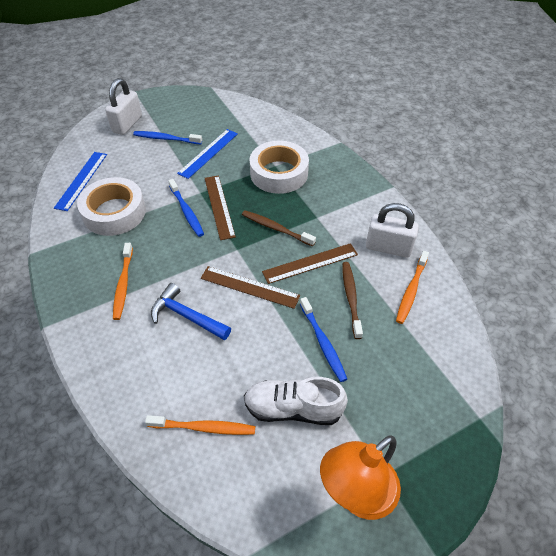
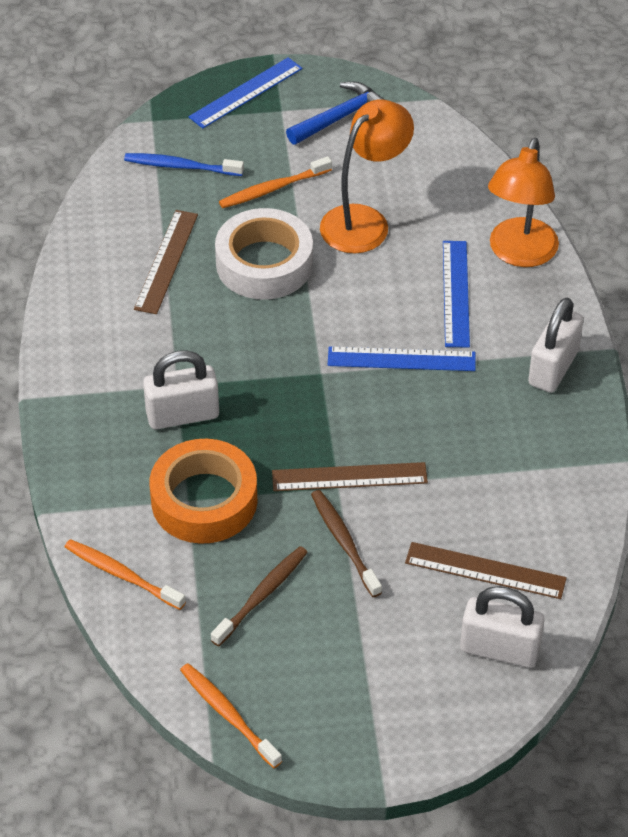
blue ruler: [54,152,107,211] [177,129,238,179] = 2 -> [188,57,303,129] [328,346,476,371] [443,241,470,348] = 3
blue toothbrush: [133,131,202,144] [168,179,204,237] [300,297,347,382] = 3 -> [124,153,244,176] = 1
orange lamp: [320,435,401,520] = 1 -> [320,99,414,253] [488,138,559,267] = 2
orange tape: none = 0 -> [150,439,258,544] = 1
white padlock: [105,78,142,135] [366,203,419,258] = 2 -> [143,350,219,429] [460,586,544,668] [528,298,584,393] = 3
white shoe: [244,377,348,425] = 1 -> none = 0
white tape: [77,177,146,236] [250,141,309,194] = 2 -> [215,208,313,300] = 1

